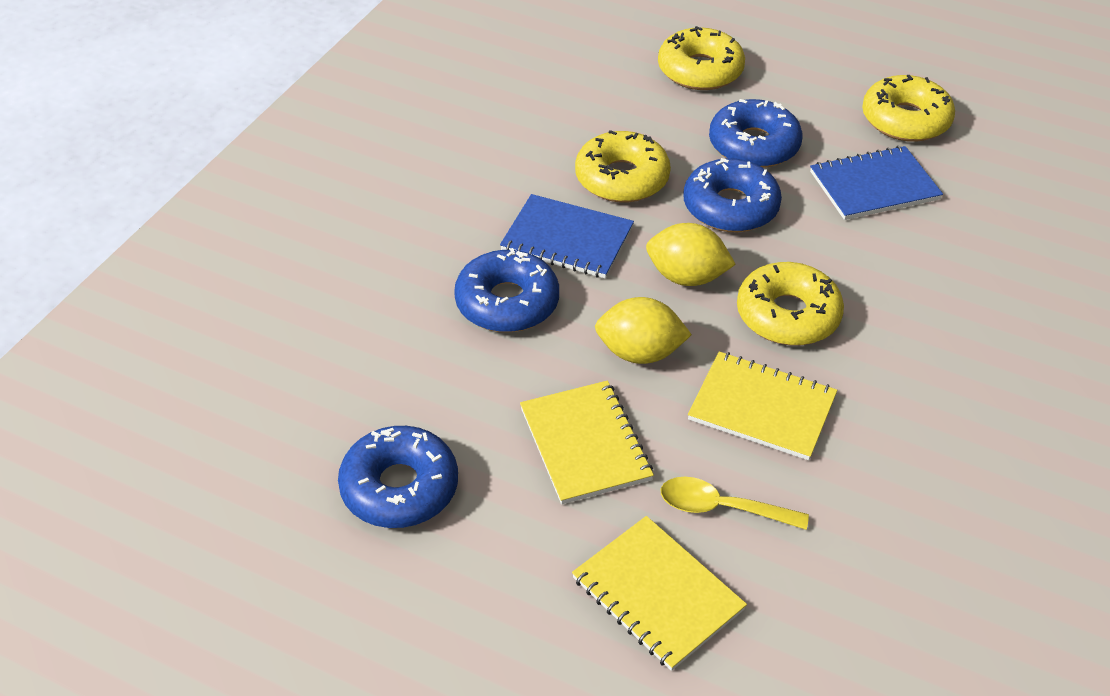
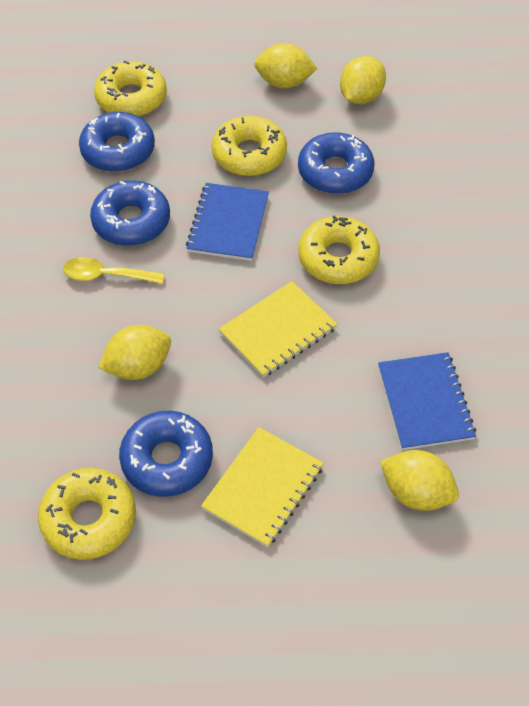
yellow lemon: [595,297,692,364] [646,223,736,286] = 2 -> [98,325,171,380] [254,43,317,88] [340,56,386,104] [380,450,459,511] = 4
yellow notebook: [520,381,654,504] [572,516,747,671] [688,351,837,460] = 3 -> [201,427,324,547] [219,281,337,378] = 2

